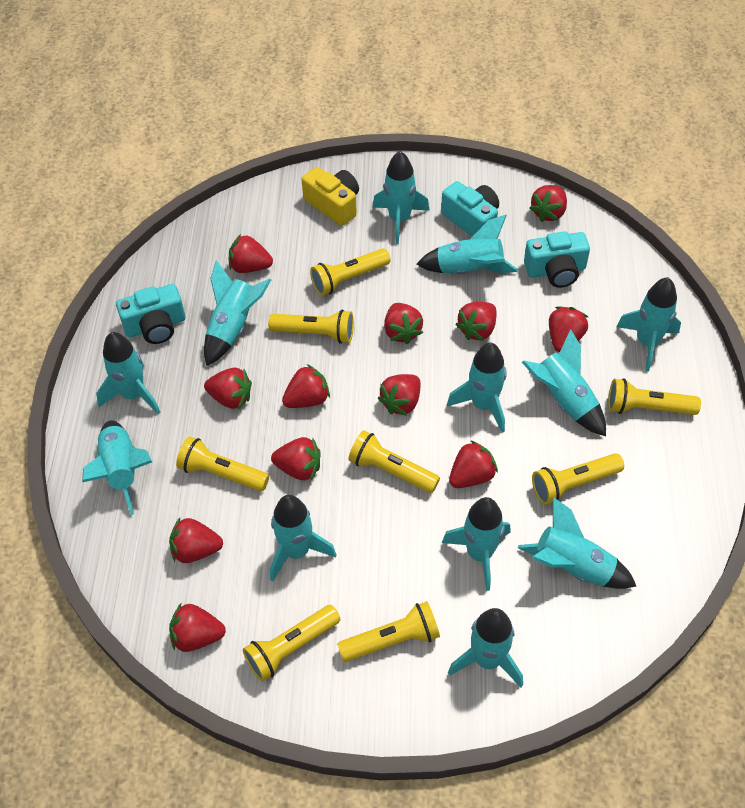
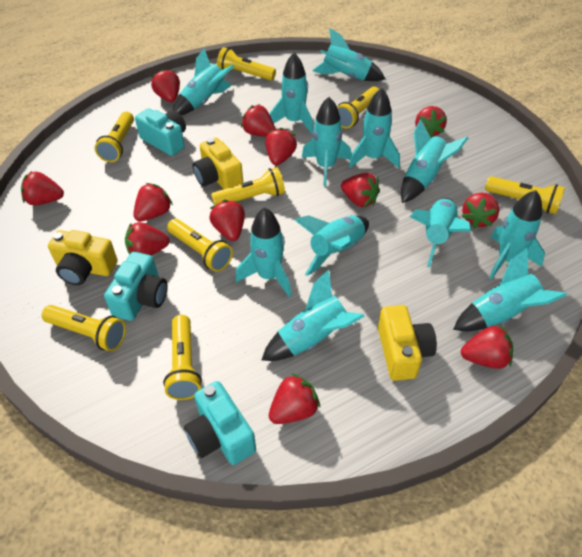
yellow camera: [301,167,359,226] = 1 -> [48,230,117,285] [192,137,243,189] [378,305,437,381] = 3

